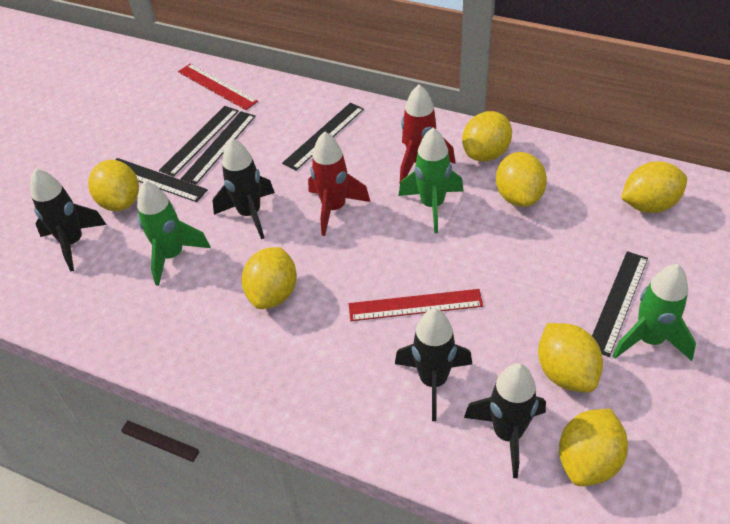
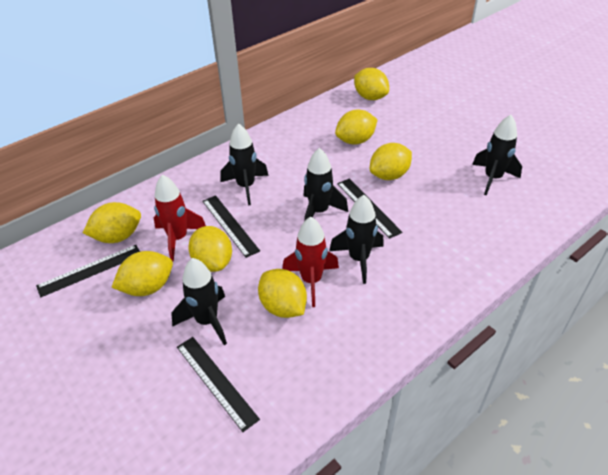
black rocket: [30,168,107,271] [213,138,275,239] [395,309,472,421] [464,363,546,478] = 4 -> [172,258,227,345] [220,123,269,206] [303,148,348,221] [329,195,384,284] [472,115,522,195] = 5
black ruler: [116,158,208,202] [159,106,239,177] [181,111,256,185] [282,103,364,171] [592,251,648,357] = 5 -> [36,245,140,297] [177,337,260,432] [202,195,260,258] [337,179,402,239] = 4
green rocket: [137,181,211,286] [398,127,463,233] [612,264,696,361] = 3 -> none = 0
red ruler: [178,64,258,110] [349,289,483,321] = 2 -> none = 0

